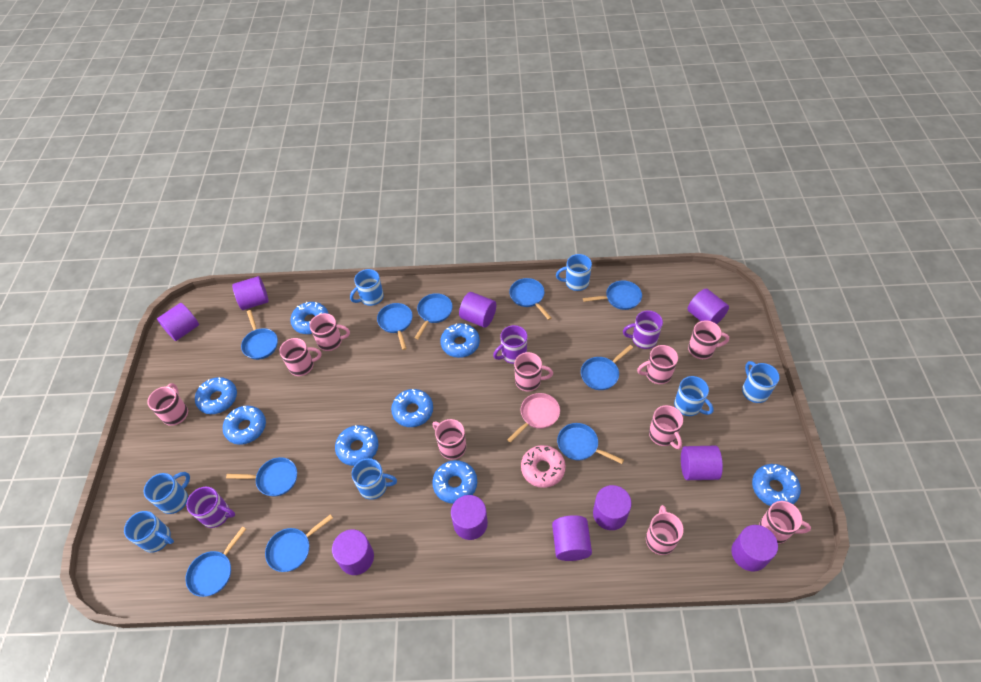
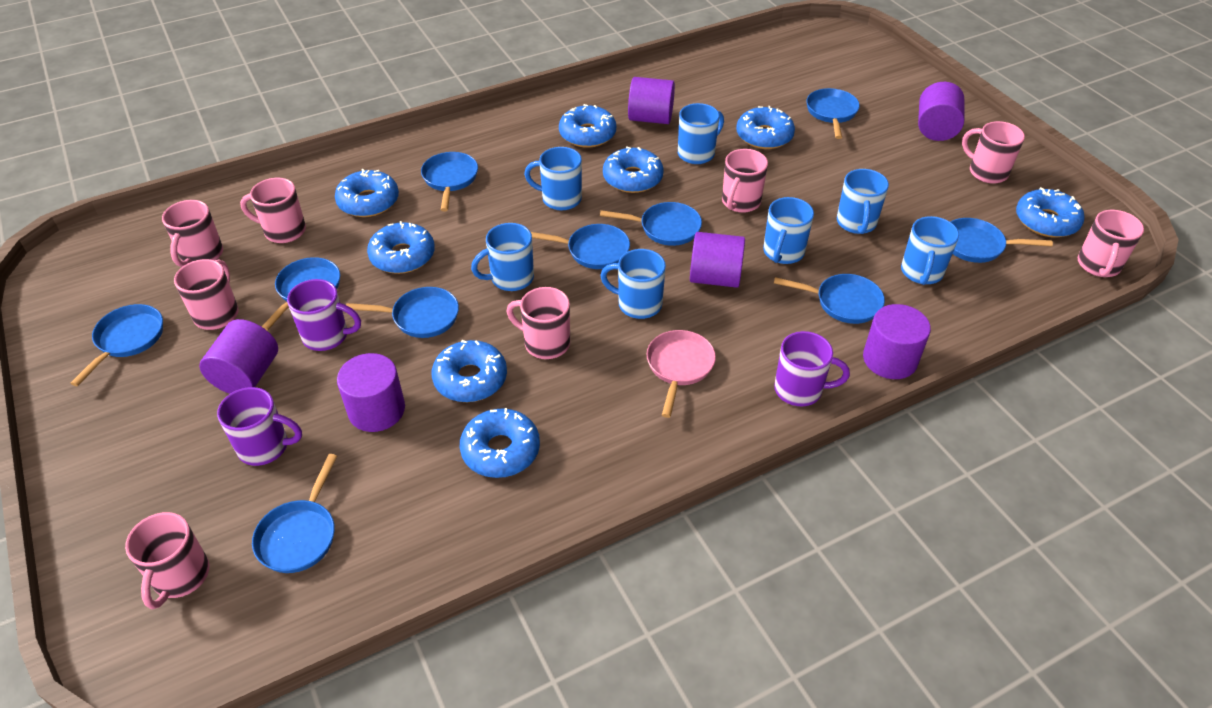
pink donut: [521,445,566,488] = 1 -> none = 0
pink mug: [147,383,188,426] [279,338,322,376] [310,313,350,351] [432,419,466,460] [514,352,553,391] [637,345,678,384] [646,505,684,555] [649,405,683,449] [688,320,729,359] [759,501,811,544] = 10 -> [125,512,209,609] [162,200,223,267] [174,259,239,330] [240,178,306,243] [507,287,570,359] [722,149,768,213] [962,121,1025,184] [1078,210,1144,277] = 8
purple cylinder: [157,303,199,341] [232,276,269,310] [332,529,374,575] [451,495,488,540] [459,292,496,328] [552,515,592,561] [593,485,632,530] [681,446,723,480] [688,289,729,324] [731,525,778,572] = 10 -> [199,319,278,394] [337,353,405,432] [628,77,675,124] [690,232,745,288] [863,304,931,379] [918,82,964,141] = 6

